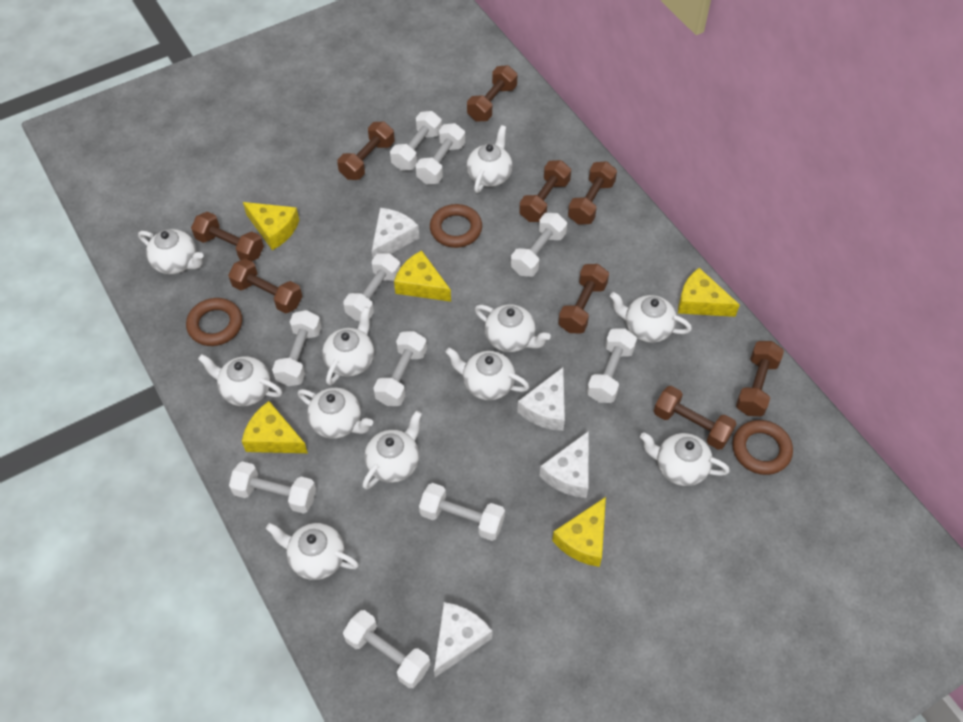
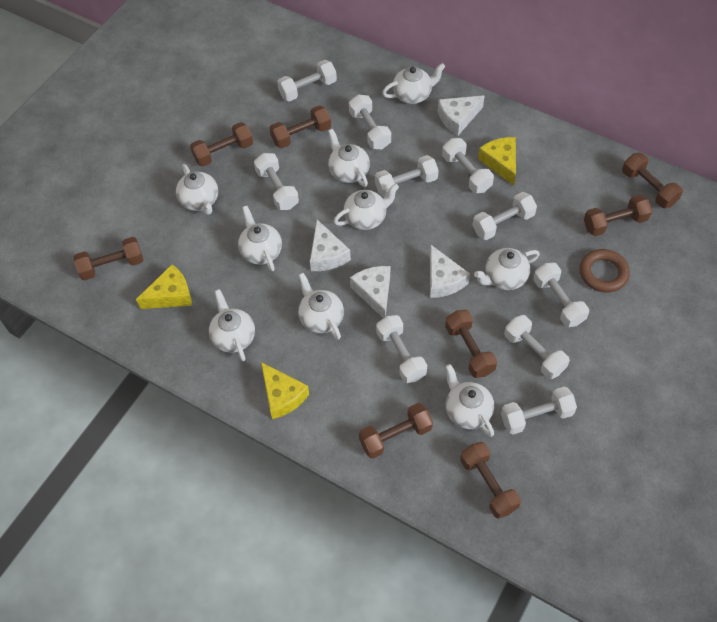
brown dumbbell: [191,212,264,261] [228,259,302,314] [337,122,395,180] [467,65,517,122] [519,160,571,222] [558,264,609,333] [568,161,617,224] [654,386,736,450] [736,341,784,416] = 9 -> [74,237,143,281] [190,122,253,167] [270,105,331,149] [359,403,433,459] [445,310,497,378] [460,442,521,519] [584,195,652,236] [622,153,683,208] = 8
brown ring: [186,298,242,346] [430,204,482,248] [732,420,793,475] = 3 -> [579,249,630,292] = 1
white teapot: [138,229,203,274] [198,354,282,406] [266,523,359,580] [297,388,373,439] [322,307,374,385] [362,411,422,489] [446,348,529,400] [466,125,512,193] [475,304,551,352] [610,292,692,343] [640,432,730,486] = 11 -> [176,164,218,215] [209,289,255,361] [238,206,282,271] [298,273,344,340] [328,129,370,187] [333,183,399,230] [382,63,445,104] [445,364,494,437] [474,248,540,290] = 9
yellow cheese: [242,401,308,453] [243,202,299,250] [394,250,451,302] [552,497,606,567] [678,268,740,317] = 5 -> [136,264,192,309] [261,362,309,419] [478,137,516,186] = 3

